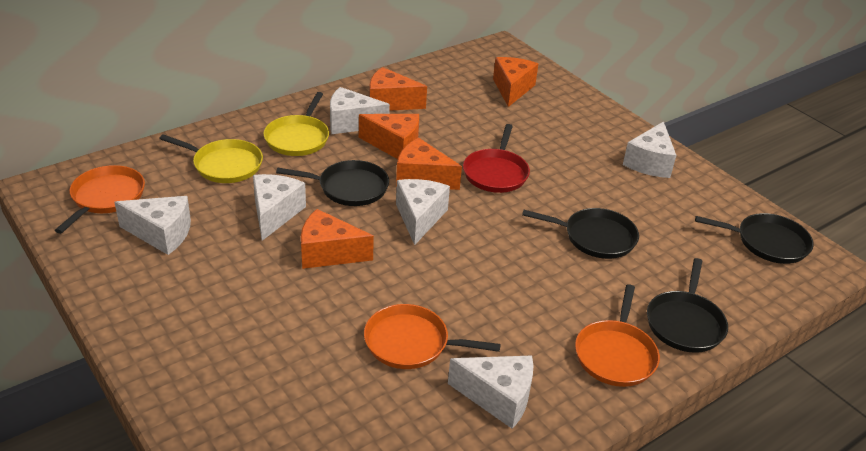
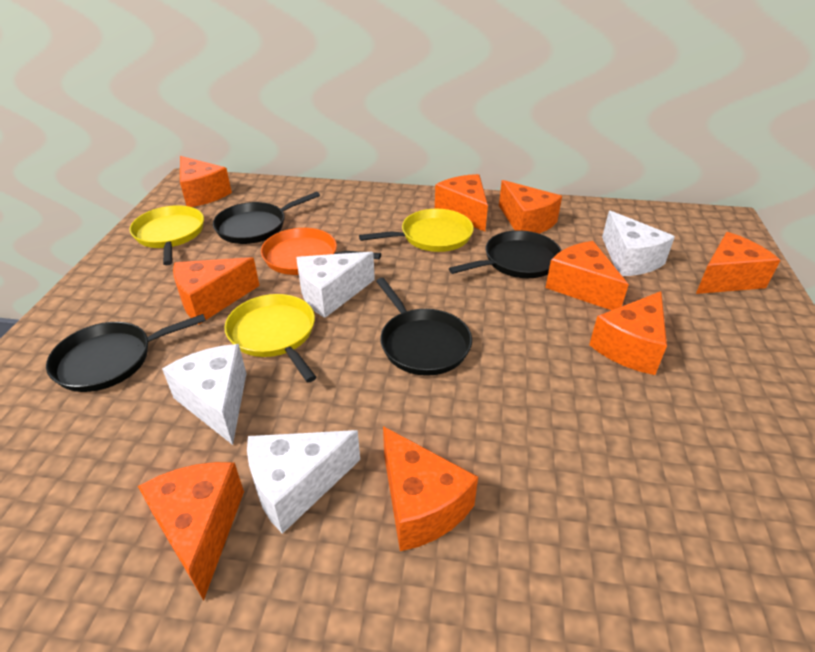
orange cheese: [301,209,374,269] [359,114,419,159] [369,67,427,111] [396,138,462,190] [493,57,538,107] = 5 -> [138,462,244,601] [173,257,260,324] [180,156,232,207] [383,426,478,551] [435,174,488,232] [499,180,562,234] [545,241,629,310] [589,291,667,375] [696,232,780,294] = 9
orange pan: [55,165,145,234] [364,304,501,369] [575,284,660,387] = 3 -> [261,228,381,275] = 1
red pan: [463,124,530,193] = 1 -> none = 0
white cheese: [114,196,191,255] [253,174,306,241] [330,87,390,134] [396,179,450,245] [448,355,534,429] [623,121,676,178] = 6 -> [162,344,247,445] [247,430,360,534] [296,252,375,318] [602,211,675,276] = 4
yellow pan: [159,134,263,183] [263,92,329,156] = 2 -> [130,205,204,265] [224,294,316,382] [359,209,474,252] = 3

